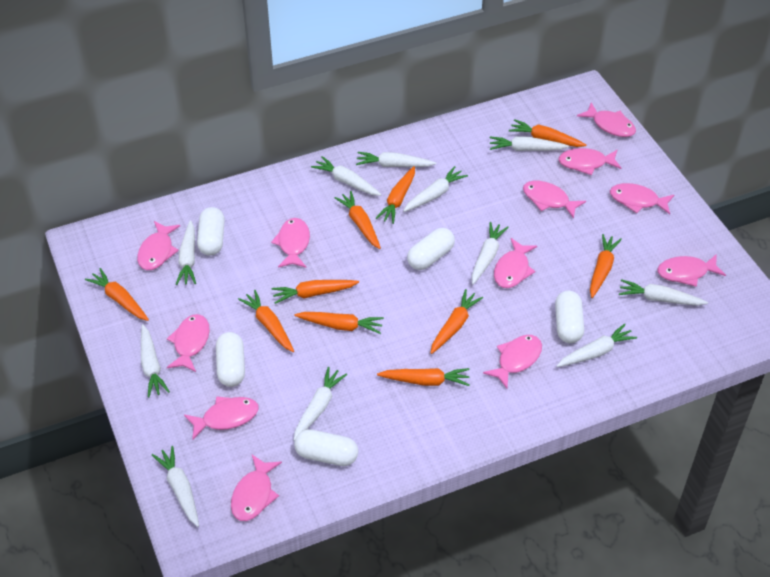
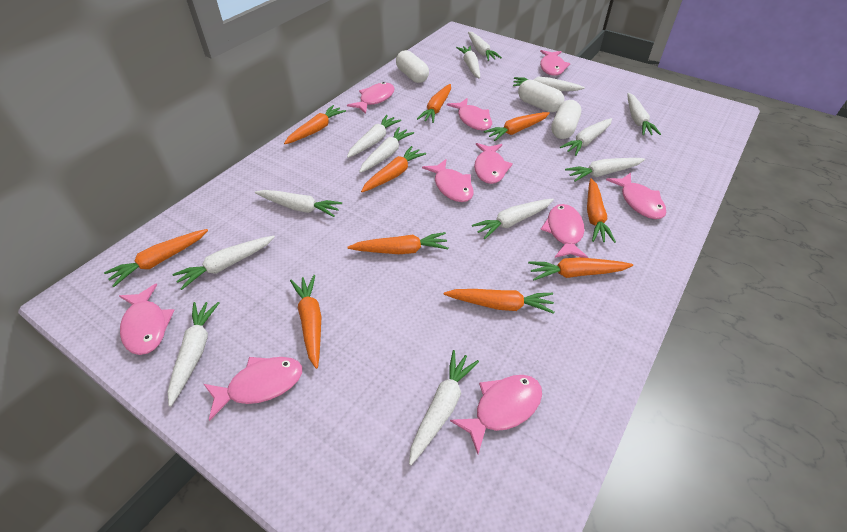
pink fish: [137,221,180,270] [167,314,210,372] [184,396,259,440] [231,455,282,521] [271,218,310,268] [483,335,542,388] [494,238,537,288] [523,181,586,219] [558,148,621,175] [577,103,636,137] [610,183,674,214] [657,254,726,287] = 12 -> [119,284,175,355] [204,357,302,421] [347,82,395,114] [422,159,474,202] [447,98,492,130] [450,375,542,454] [474,143,513,184] [540,50,570,76] [540,204,588,258] [606,173,667,219] = 10
white capsule: [197,207,225,256] [216,332,245,387] [294,429,358,466] [407,228,455,270] [555,290,584,343] = 5 -> [396,50,429,83] [518,79,565,112] [551,100,581,139] = 3
white carrot: [141,324,170,398] [152,446,199,527] [176,220,196,285] [294,367,347,441] [311,156,381,196] [356,152,436,167] [403,166,468,212] [472,222,509,285] [490,136,569,151] [557,324,637,367] [619,279,708,306] = 11 -> [168,302,219,407] [172,236,275,290] [255,190,342,217] [347,115,401,158] [359,127,414,173] [409,350,479,465] [456,46,480,79] [468,32,502,61] [472,199,554,239] [513,77,585,91] [560,118,612,156] [565,158,645,182] [627,93,661,135] = 13

